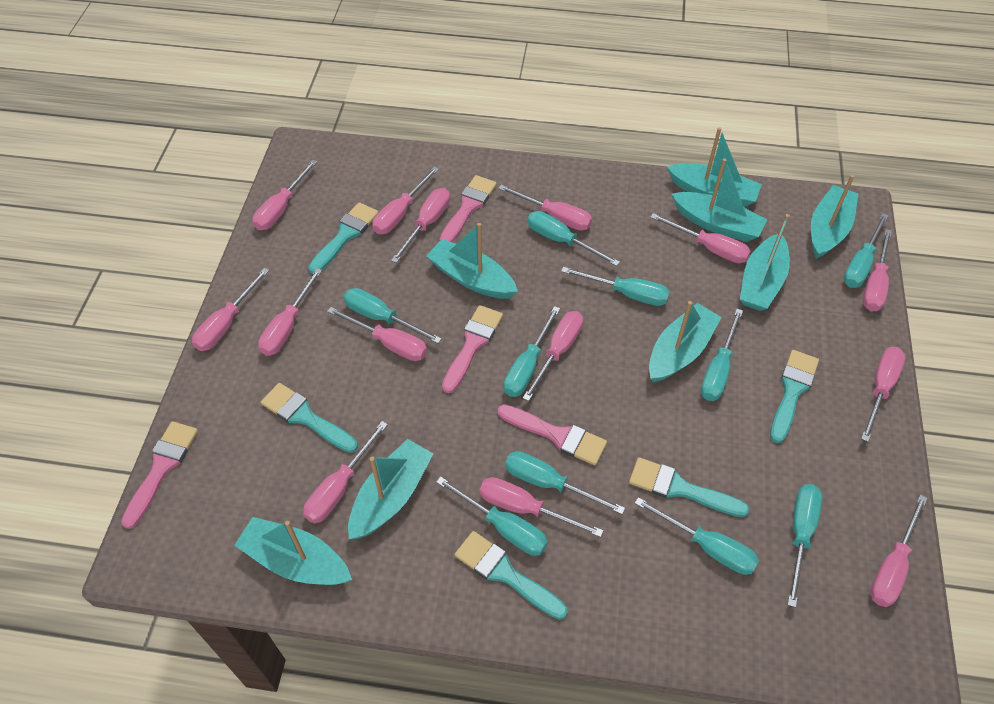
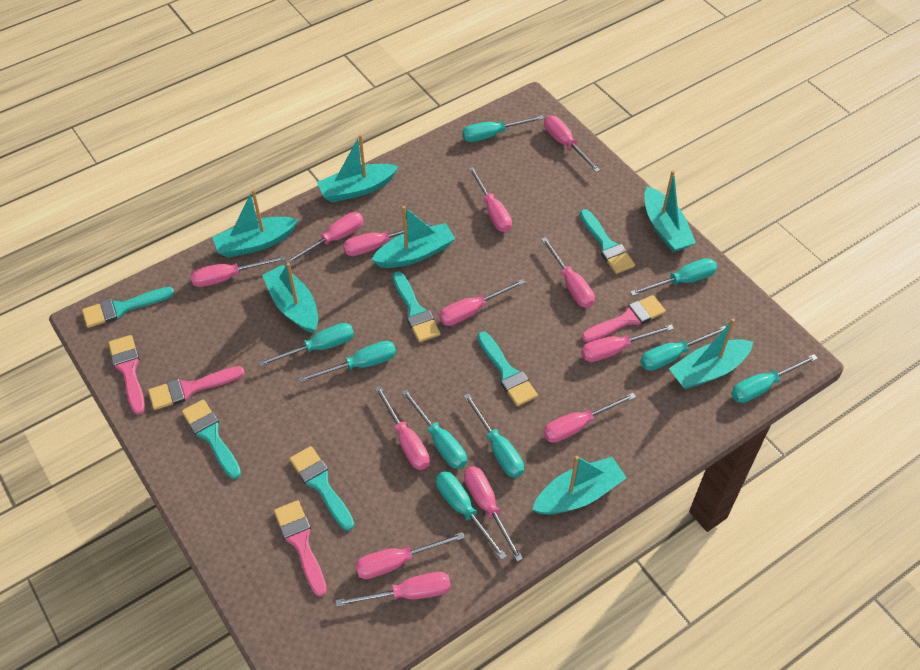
pink screwdriver: [192,268,270,351] [253,159,317,230] [258,268,322,356] [303,421,388,523] [327,307,427,361] [372,166,439,234] [391,188,450,263] [480,477,603,537] [498,184,592,231] [523,311,583,401] [650,213,751,263] [861,347,906,442] [863,229,892,311] [870,495,928,607] = 14 -> [190,256,285,287] [285,212,363,264] [335,572,451,607] [343,221,432,256] [355,532,465,579] [374,386,430,470] [439,279,525,326] [464,466,523,562] [468,167,512,232] [541,237,595,308] [543,393,636,443] [544,116,600,172] [581,324,674,362] = 13
turquoise boat: [234,517,352,585] [348,439,433,539] [426,223,518,299] [649,301,722,382] [667,127,762,207] [672,158,767,242] [740,214,790,311] [811,175,858,259] = 8 -> [212,189,298,258] [262,263,318,333] [317,134,398,202] [371,206,455,268] [532,456,627,515] [644,170,696,252] [669,319,753,389] = 7
turquoise brush: [261,383,358,453] [308,202,379,274] [455,531,568,620] [629,457,749,517] [770,350,819,443] = 5 -> [82,287,174,328] [182,399,241,479] [290,446,354,531] [393,271,440,342] [477,331,538,406] [580,209,635,274] = 6
turquoise screwdriver: [343,288,442,343] [436,477,548,556] [504,306,560,397] [505,451,625,514] [527,211,620,266] [561,267,670,306] [635,497,759,575] [701,309,743,401] [788,484,823,608] [843,213,889,288] = 10 -> [258,323,354,367] [299,341,396,383] [401,389,467,469] [436,471,507,560] [462,115,544,142] [463,393,524,478] [630,258,717,296] [640,326,726,371] [731,354,818,403] = 9

